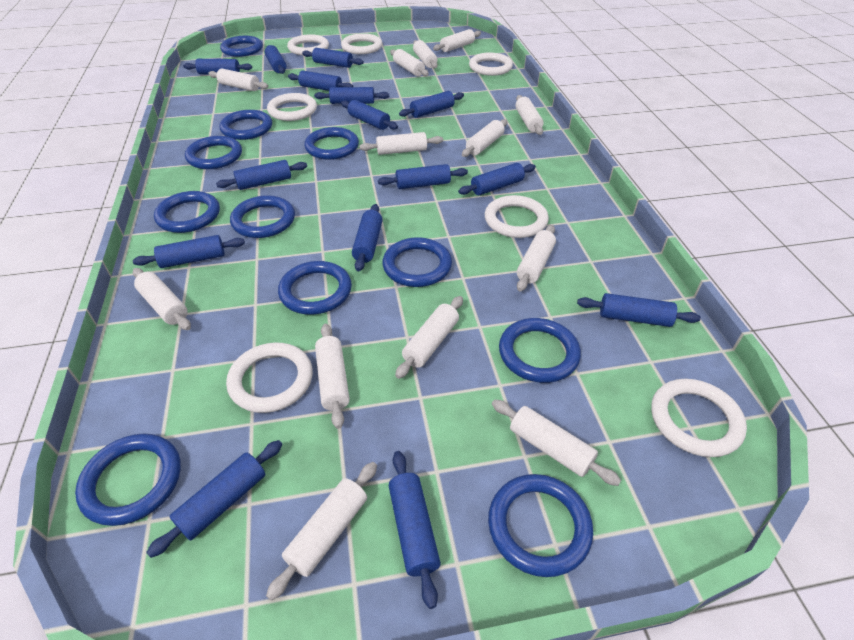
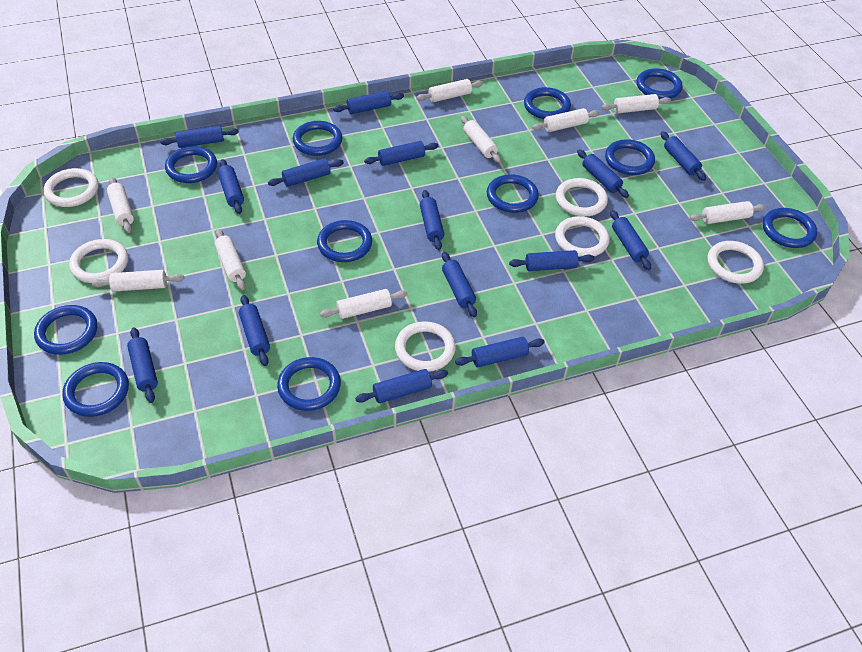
white ring: [226,343,313,413] [267,93,317,121] [287,34,329,55] [341,33,382,54] [469,53,513,76] [485,195,549,238] [651,379,747,457] = 7 -> [43,168,99,207] [69,239,128,283] [395,321,456,372] [555,216,610,257] [556,178,608,217] [708,241,764,284] = 6
white rolling pin: [133,268,191,330] [208,68,268,91] [266,462,377,601] [315,324,350,429] [359,132,443,155] [390,49,429,76] [395,296,463,379] [413,40,438,68] [433,29,481,52] [462,119,507,157] [492,400,621,486] [515,95,544,135] [517,225,556,291] = 13 -> [92,270,184,292] [107,177,134,233] [215,229,246,290] [320,289,408,319] [416,79,483,102] [461,116,501,163] [532,108,600,132] [601,94,671,113] [689,201,766,224] = 9

